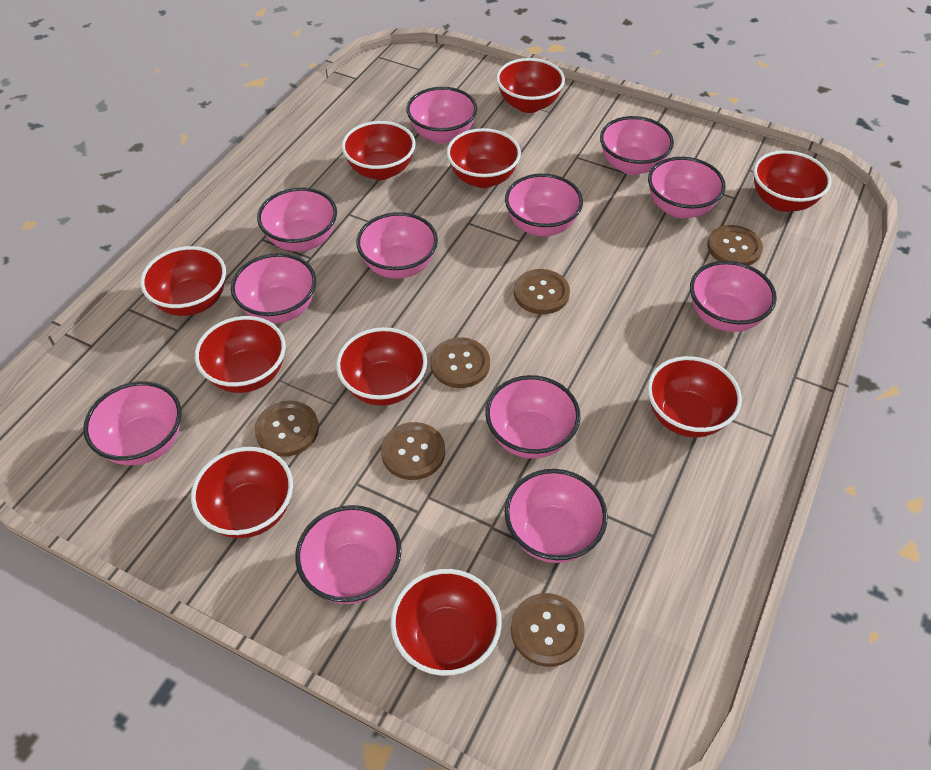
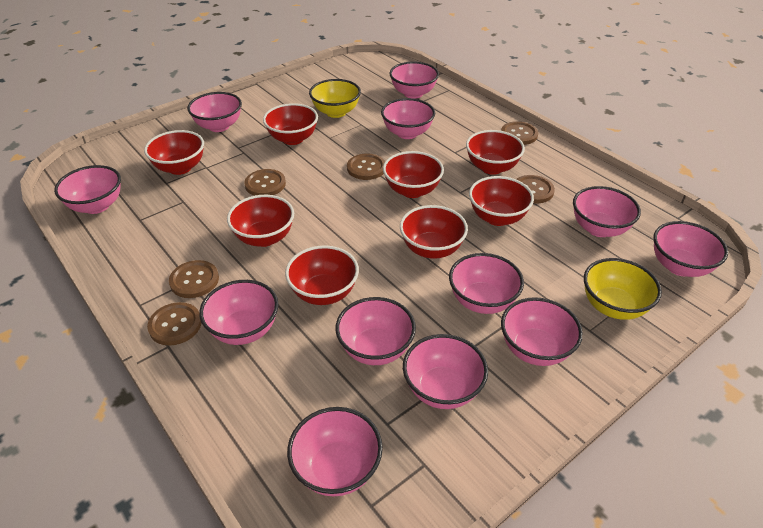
red bowl: [140,246,226,316] [191,447,293,538] [195,316,286,393] [336,327,427,406] [342,121,416,180] [390,569,502,676] [446,128,521,188] [496,58,565,113] [647,356,742,437] [753,151,831,212] = 10 -> [144,130,204,175] [227,195,294,247] [263,103,318,145] [285,245,359,305] [383,151,444,198] [400,205,468,259] [466,130,525,175] [469,176,534,226] = 8
yellow bowl: none = 0 -> [309,79,361,118] [584,258,662,320] = 2

